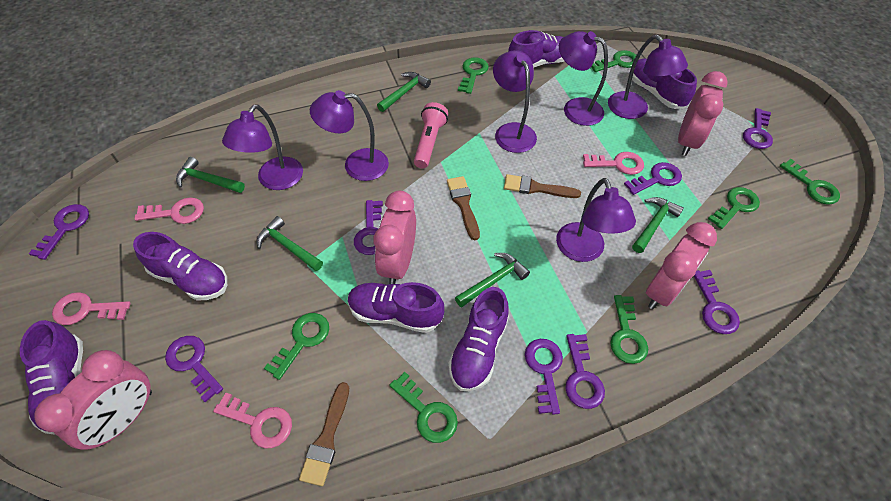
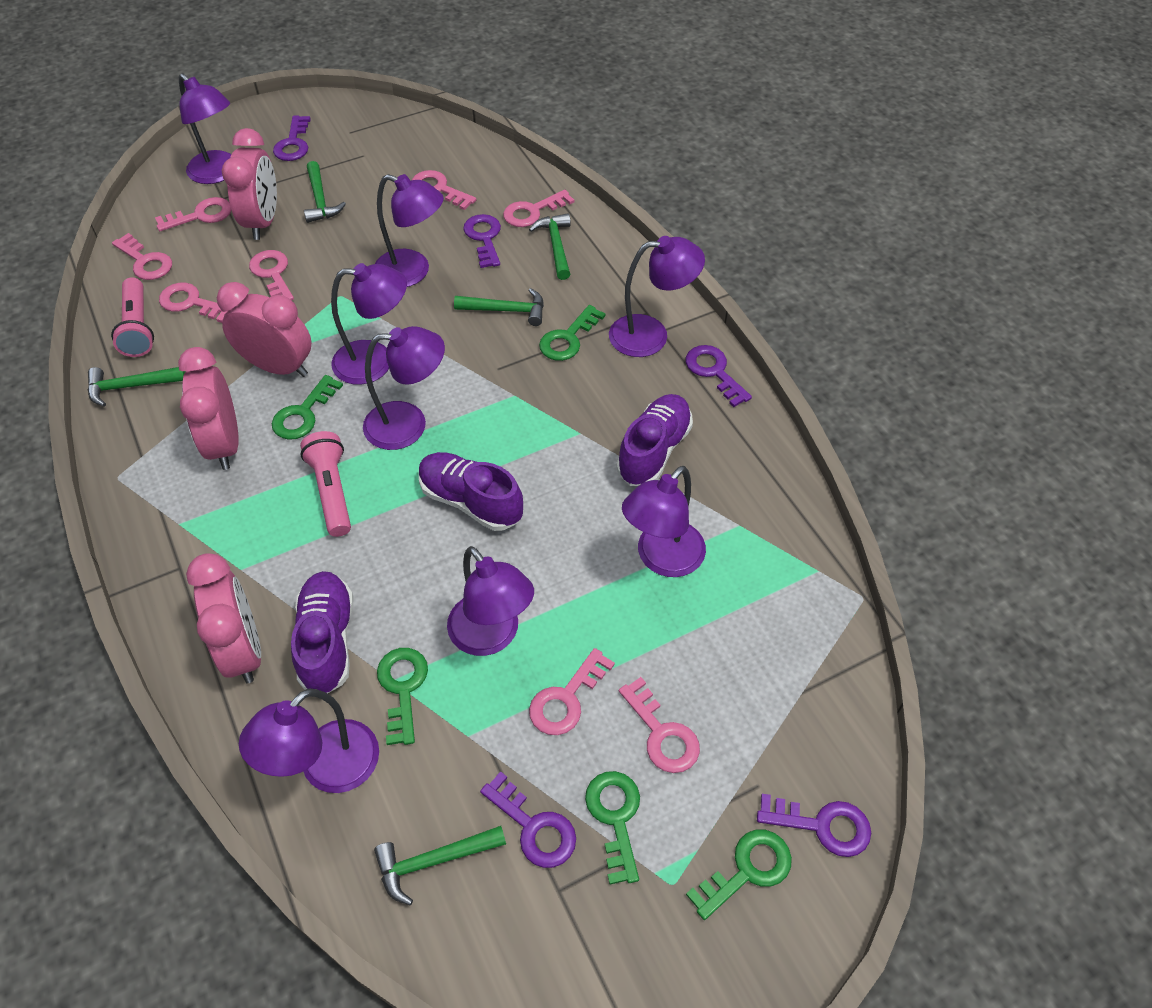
brown brush: [299,382,349,486] [447,176,480,240] [504,174,581,198] = 3 -> none = 0
green key: [264,313,329,380] [390,372,458,443] [458,58,489,94] [591,50,639,72] [610,295,648,364] [708,187,760,229] [780,159,840,205] = 7 -> [272,375,343,440] [377,648,428,745] [539,305,605,361] [585,771,640,885] [686,830,792,920] = 5
pink flashlight: [414,102,448,169] = 1 -> [111,277,154,357] [300,431,351,537] = 2
pink key: [52,292,131,325] [134,197,204,224] [213,393,292,448] [583,152,644,175] = 4 -> [112,233,172,280] [155,197,231,231] [159,283,227,323] [249,250,294,300] [412,170,477,210] [503,190,575,227] [529,648,615,735] [619,677,700,773] = 8
purple key: [29,204,89,260] [165,336,223,402] [354,200,383,255] [525,339,563,415] [565,334,605,409] [624,162,682,195] [694,270,740,334] [743,108,773,149] = 8 -> [273,115,311,161] [463,214,501,268] [480,771,576,868] [686,345,752,407] [757,794,871,857] = 5
purple lamp: [222,104,303,190] [310,90,389,181] [493,50,537,153] [556,178,636,262] [559,31,608,126] [608,35,688,119] = 6 -> [179,73,232,184] [239,689,379,793] [331,263,407,385] [363,326,445,450] [375,174,444,287] [447,546,534,656] [609,236,705,357] [622,466,706,577] = 8
purple shoe: [20,320,83,435] [133,232,227,300] [348,282,444,333] [448,287,509,391] [508,30,564,68] [632,58,697,109] = 6 -> [291,571,353,694] [419,452,523,531] [616,394,693,486] = 3

